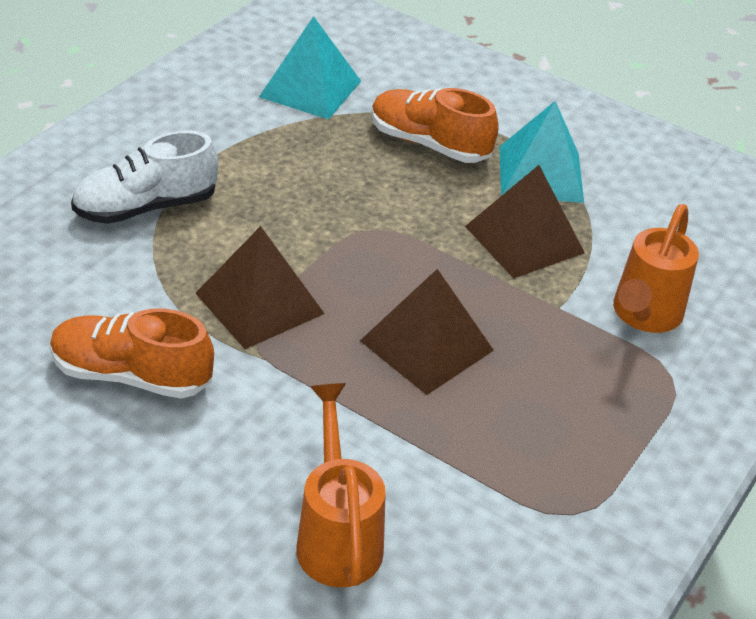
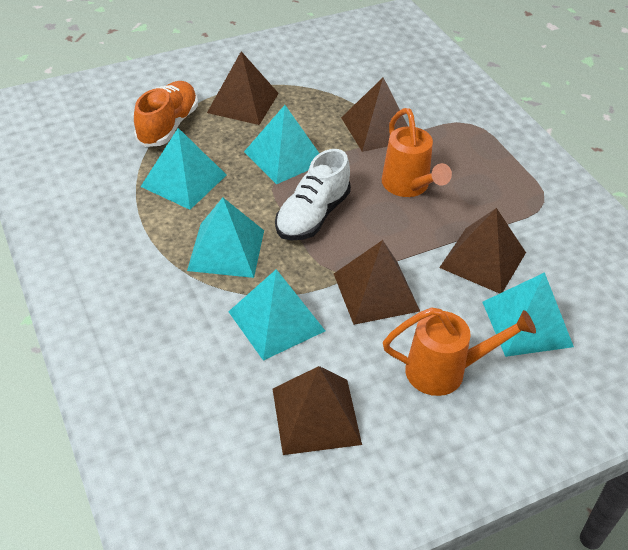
brown pyramid: [195,226,325,349] [360,269,494,395] [465,165,585,278] = 3 -> [207,51,279,125] [273,366,362,455] [334,240,420,325] [341,77,408,152] [439,208,526,294] = 5
orange shoe: [50,309,214,399] [371,88,499,163] = 2 -> [134,81,198,147] = 1
turquoise pyramid: [259,16,361,119] [499,101,584,203] = 2 -> [141,128,226,210] [187,198,264,278] [228,269,325,361] [244,105,319,184] [482,272,574,357] = 5

